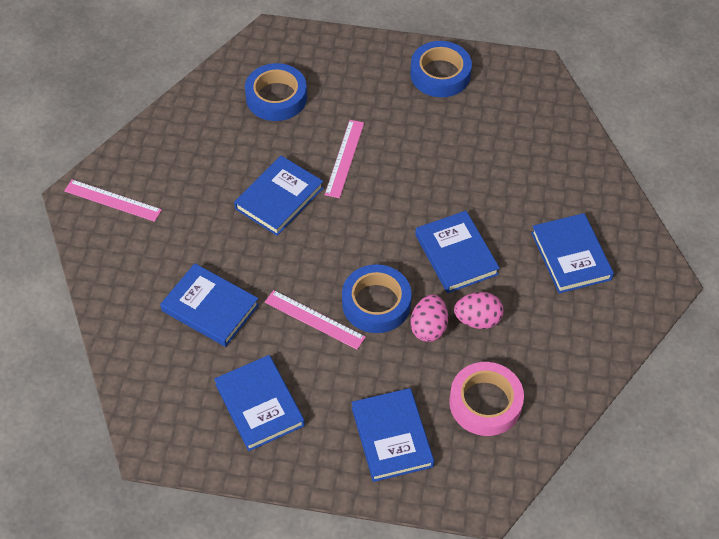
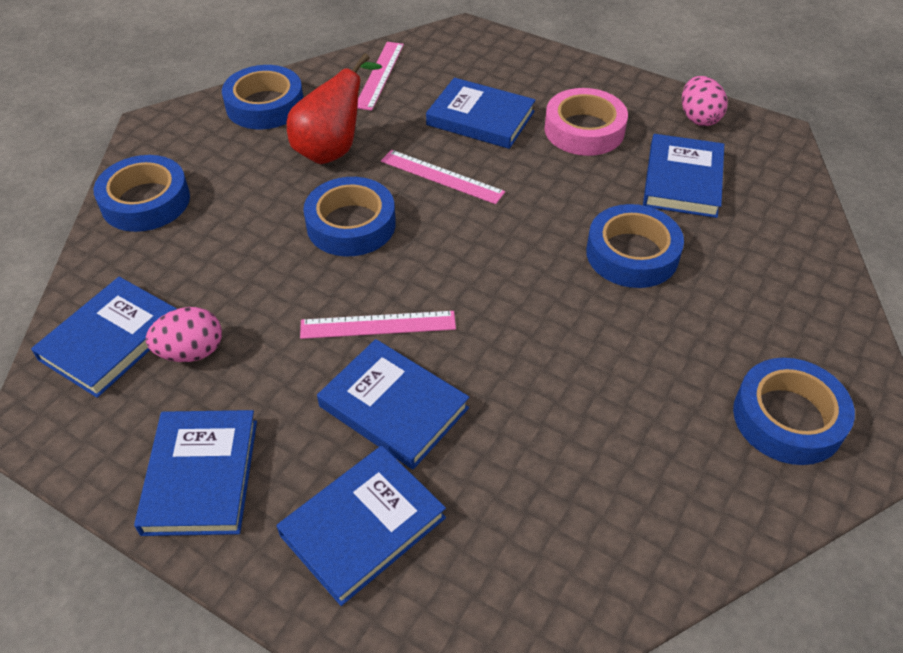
blue tape: [245,63,307,121] [342,264,412,333] [410,41,472,97] = 3 -> [94,155,190,232] [222,65,303,129] [303,177,396,256] [586,204,684,288] [733,358,855,465] = 5
red pear: none = 0 -> [287,53,382,164] = 1

